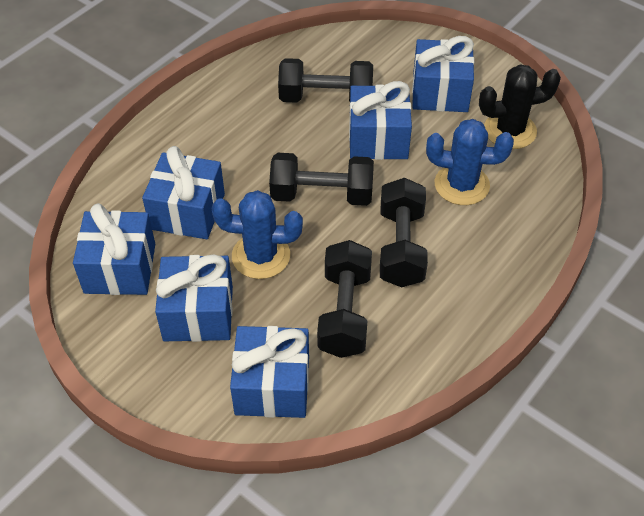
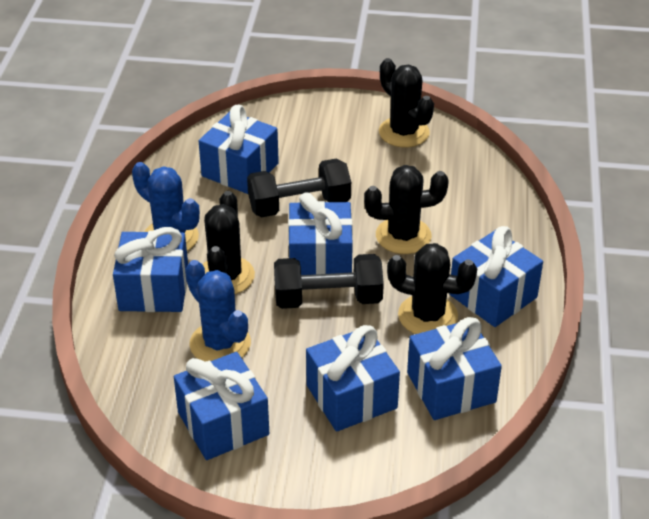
black cactus: [479,64,561,149] = 1 -> [202,191,255,294] [364,165,449,254] [379,58,434,147] [387,243,477,334] = 4
black dumbbell: [269,153,374,206] [278,58,373,103] [317,240,372,358] [380,178,428,287] = 4 -> [247,158,351,217] [274,254,384,309] = 2
blue gift: [73,203,155,295] [142,146,225,239] [155,254,233,342] [230,326,309,418] [349,81,412,160] [412,36,474,112] = 6 -> [113,227,188,312] [174,352,269,460] [199,105,279,194] [288,192,353,275] [306,325,400,432] [407,317,502,420] [449,226,543,327] = 7

